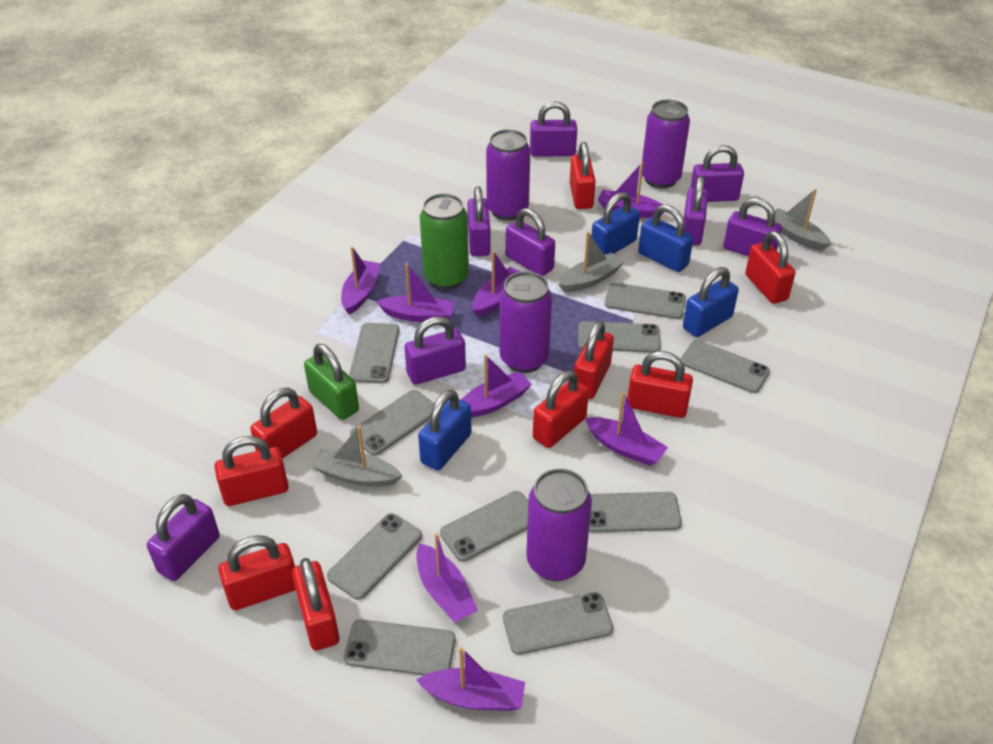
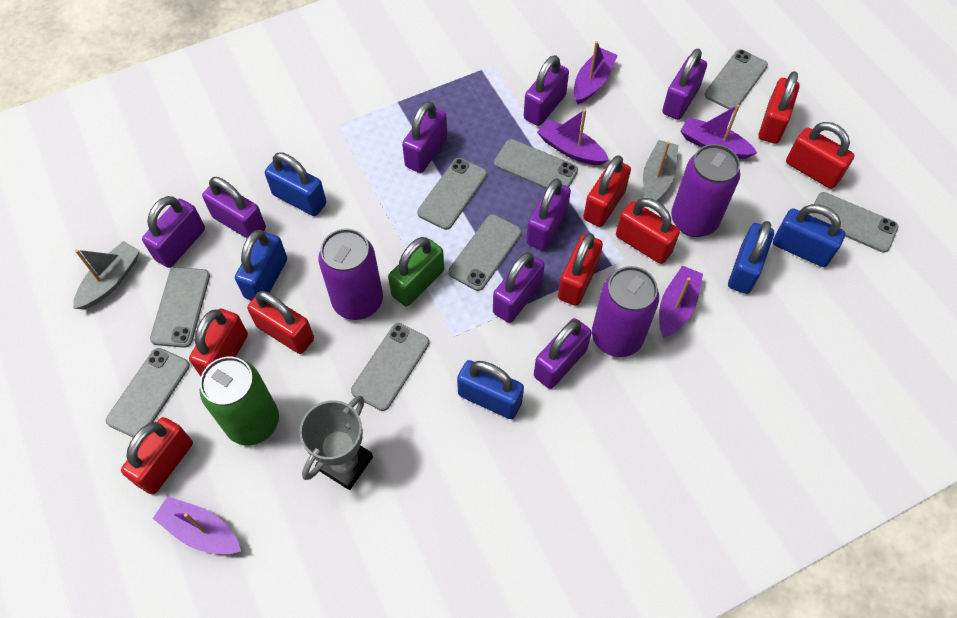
blue padlock: [418,389,472,471] [591,192,640,255] [638,204,693,272] [683,267,739,337] = 4 -> [235,230,287,301] [265,153,327,216] [457,360,524,419] [728,221,774,294] [773,204,845,267] = 5
grey boat: [312,426,403,487] [558,231,624,292] [774,189,831,251] = 3 -> [73,241,140,309] [643,140,679,200] = 2
grey phone: [327,513,422,600] [344,619,456,675] [349,323,399,384] [350,390,434,456] [440,491,528,562] [503,592,613,655] [578,321,661,353] [589,492,682,533] [604,283,686,319] [681,340,770,393] = 10 -> [106,348,190,437] [150,267,210,348] [351,323,429,411] [417,158,487,230] [448,214,522,291] [494,139,578,189] [704,49,768,110] [809,192,898,253] = 8
grey trophy: none = 0 -> [299,395,373,490] = 1
purple boat: [341,247,381,315] [376,263,454,322] [416,533,478,623] [416,647,525,711] [461,354,532,418] [472,251,521,317] [585,392,668,466] [598,162,664,218] = 8 -> [153,496,241,554] [537,109,609,165] [574,41,618,104] [659,266,703,338] [681,104,757,159] = 5
purple can: [486,129,530,220] [500,271,552,373] [526,468,592,581] [642,100,690,188] = 4 -> [319,228,383,320] [592,266,659,357] [671,144,740,237] = 3
red padlock: [214,436,289,506] [218,535,296,610] [250,388,317,459] [292,558,339,651] [533,370,589,448] [570,142,596,209] [574,321,614,399] [627,351,693,418] [745,231,796,304] = 9 -> [121,417,193,494] [189,309,248,376] [247,291,314,354] [558,233,603,306] [583,155,631,227] [616,198,680,264] [759,71,800,144] [786,122,855,189] = 8

